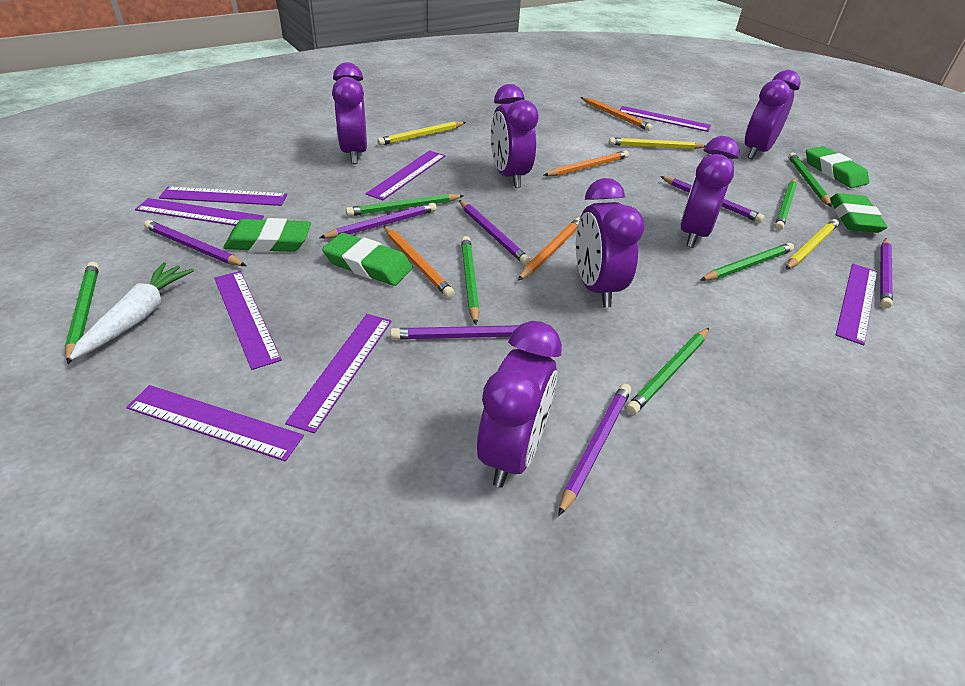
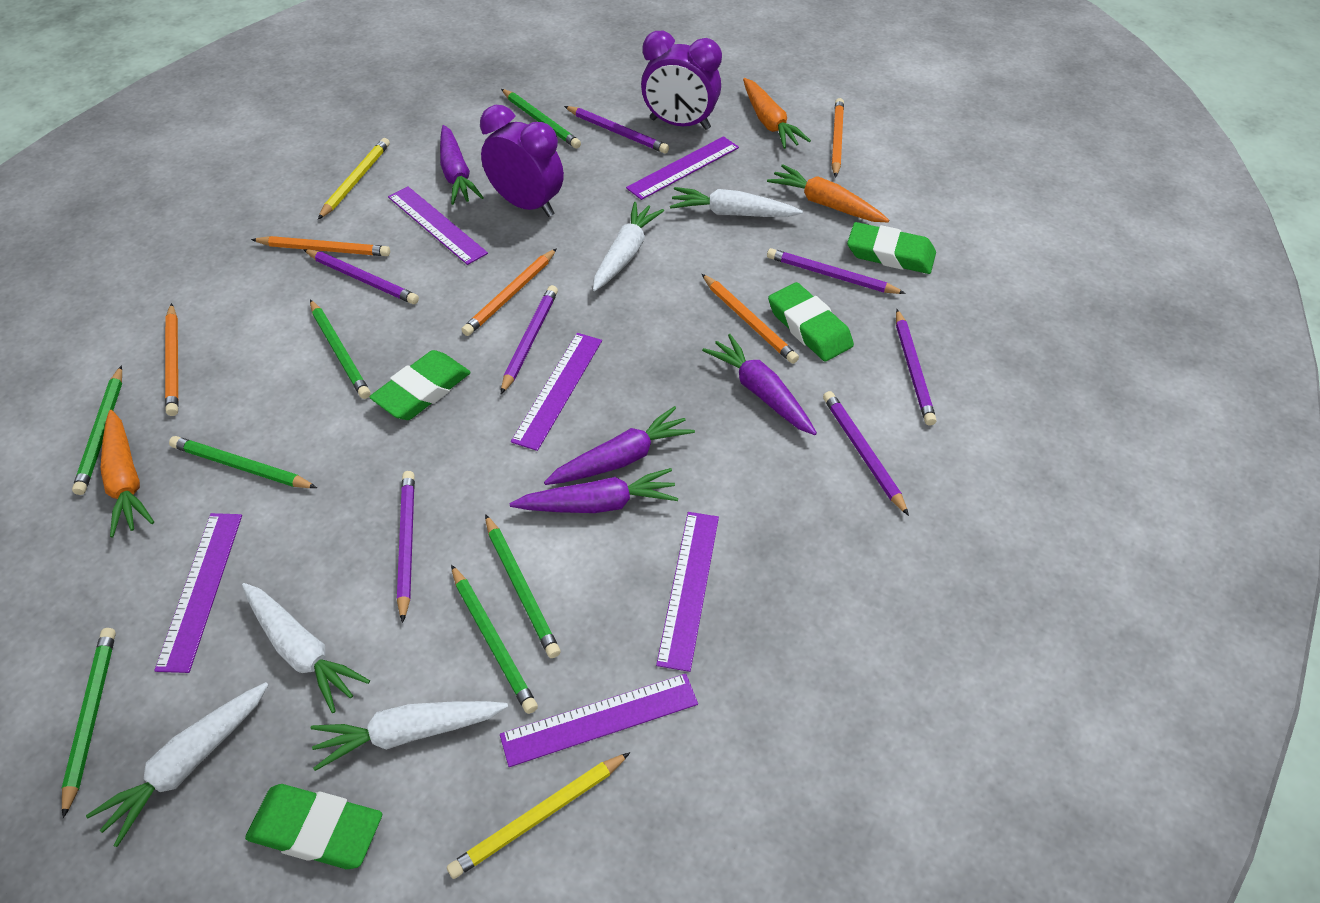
orange carrot: none = 0 -> [101,410,154,538] [743,78,811,149] [767,164,889,222] = 3
orange pencil: [383,225,455,298] [518,218,580,280] [544,151,629,176] [581,97,653,131] = 4 -> [165,303,178,416] [251,236,390,256] [462,248,557,336] [702,274,799,364] [832,98,844,178] = 5
purple carrot: none = 0 -> [440,125,484,205] [510,468,678,513] [544,406,695,485] [702,334,817,435] = 4
purple clock: [332,62,367,164] [477,321,562,488] [491,84,539,188] [576,178,645,307] [680,136,740,248] [745,70,801,159] = 6 -> [480,105,564,217] [641,31,722,130] = 2
purple ruler: [126,385,304,461] [135,198,264,226] [159,187,287,206] [214,271,282,370] [285,314,392,433] [366,150,445,200] [619,106,711,132] [836,264,877,345] = 8 -> [154,513,242,673] [388,186,488,265] [500,674,698,767] [511,333,602,451] [626,136,739,200] [656,512,719,672] = 6
white carrot: [69,262,194,360] = 1 -> [86,682,269,847] [242,583,370,713] [310,701,508,771] [593,202,664,291] [670,187,803,217] = 5
yellow pencil: [377,121,466,146] [609,138,706,149] [786,219,839,269] = 3 -> [318,138,390,219] [447,752,630,879] = 2

